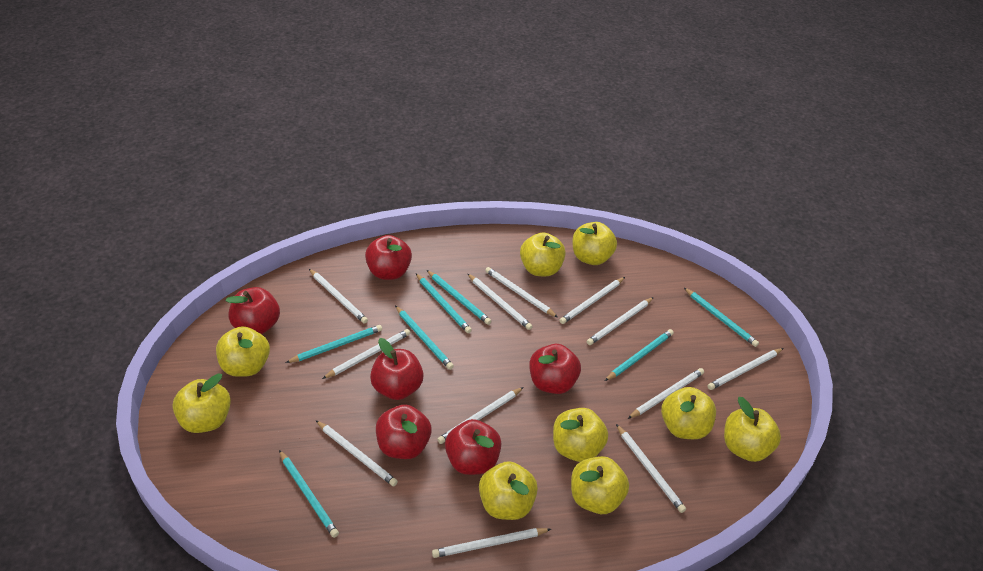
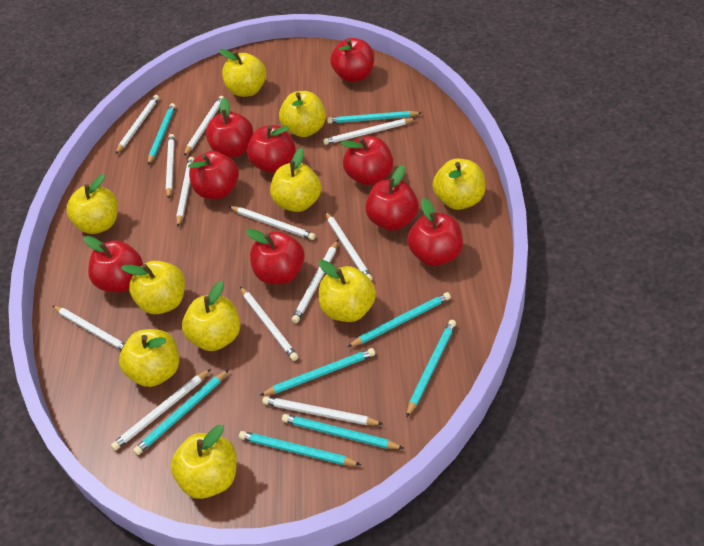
red apple: [226,287,280,334] [365,235,412,280] [370,338,424,400] [376,404,432,459] [445,419,501,475] [529,344,581,394] = 6 -> [84,236,143,292] [188,151,239,199] [206,97,253,158] [246,229,305,284] [247,125,296,173] [330,38,374,82] [340,136,393,185] [365,165,419,231] [407,198,463,266] = 9
turquoise pencil: [279,450,339,538] [286,325,382,363] [395,306,454,370] [416,273,472,333] [427,270,491,325] [605,329,674,381] [684,288,759,347] = 7 -> [133,369,229,455] [148,103,176,165] [239,431,361,465] [260,348,375,396] [282,414,404,449] [327,111,421,124] [348,292,451,347] [406,320,456,418] = 8
yellow apple: [172,373,231,433] [216,326,270,377] [479,461,538,520] [520,232,566,276] [553,408,608,462] [571,456,629,514] [573,222,617,265] [661,387,716,439] [724,397,781,462] = 9 -> [67,174,118,234] [119,329,179,387] [121,261,185,314] [171,425,237,499] [182,281,240,351] [219,49,266,97] [270,148,321,212] [279,91,326,137] [319,260,376,322] [433,159,485,210] = 10

